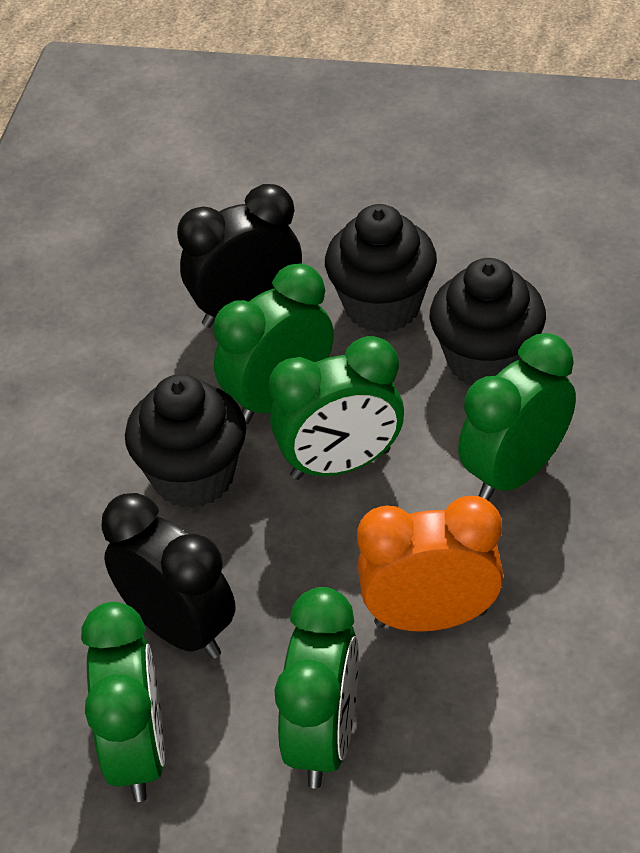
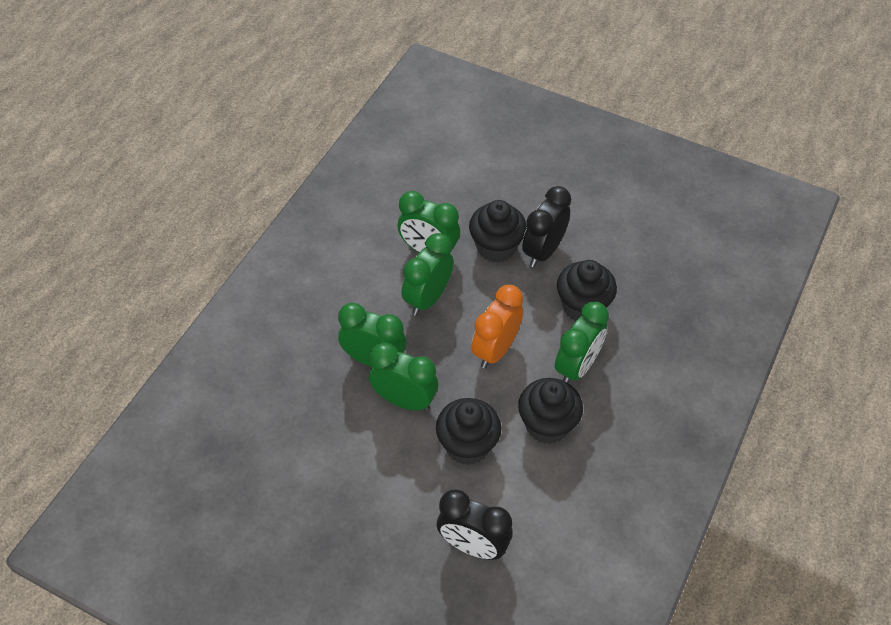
black cupcake: [125,374,246,508] [325,204,437,333] [430,258,546,385] = 3 -> [436,398,501,465] [469,200,527,263] [518,378,583,444] [557,260,617,321] = 4

